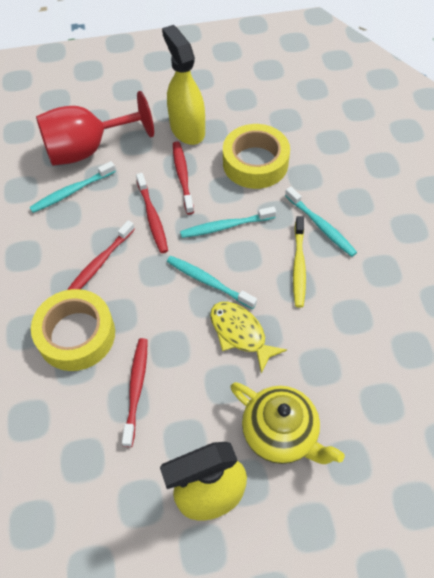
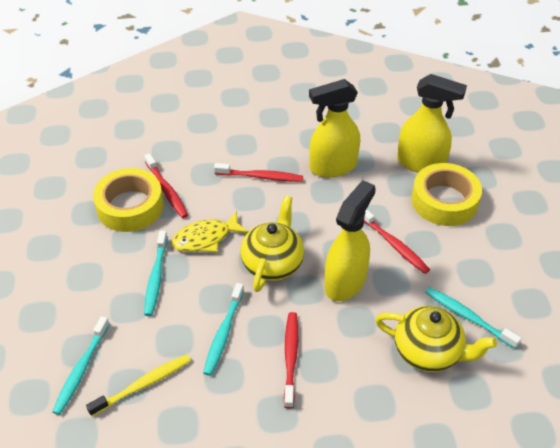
red goblet: [36,91,154,166] = 1 -> none = 0
yellow spray bottle: [160,442,247,521] [162,25,205,145] = 2 -> [309,79,360,177] [324,180,376,301] [397,74,467,172] = 3
yellow teapot: [230,382,345,464] = 1 -> [240,196,304,292] [375,306,497,372] = 2

